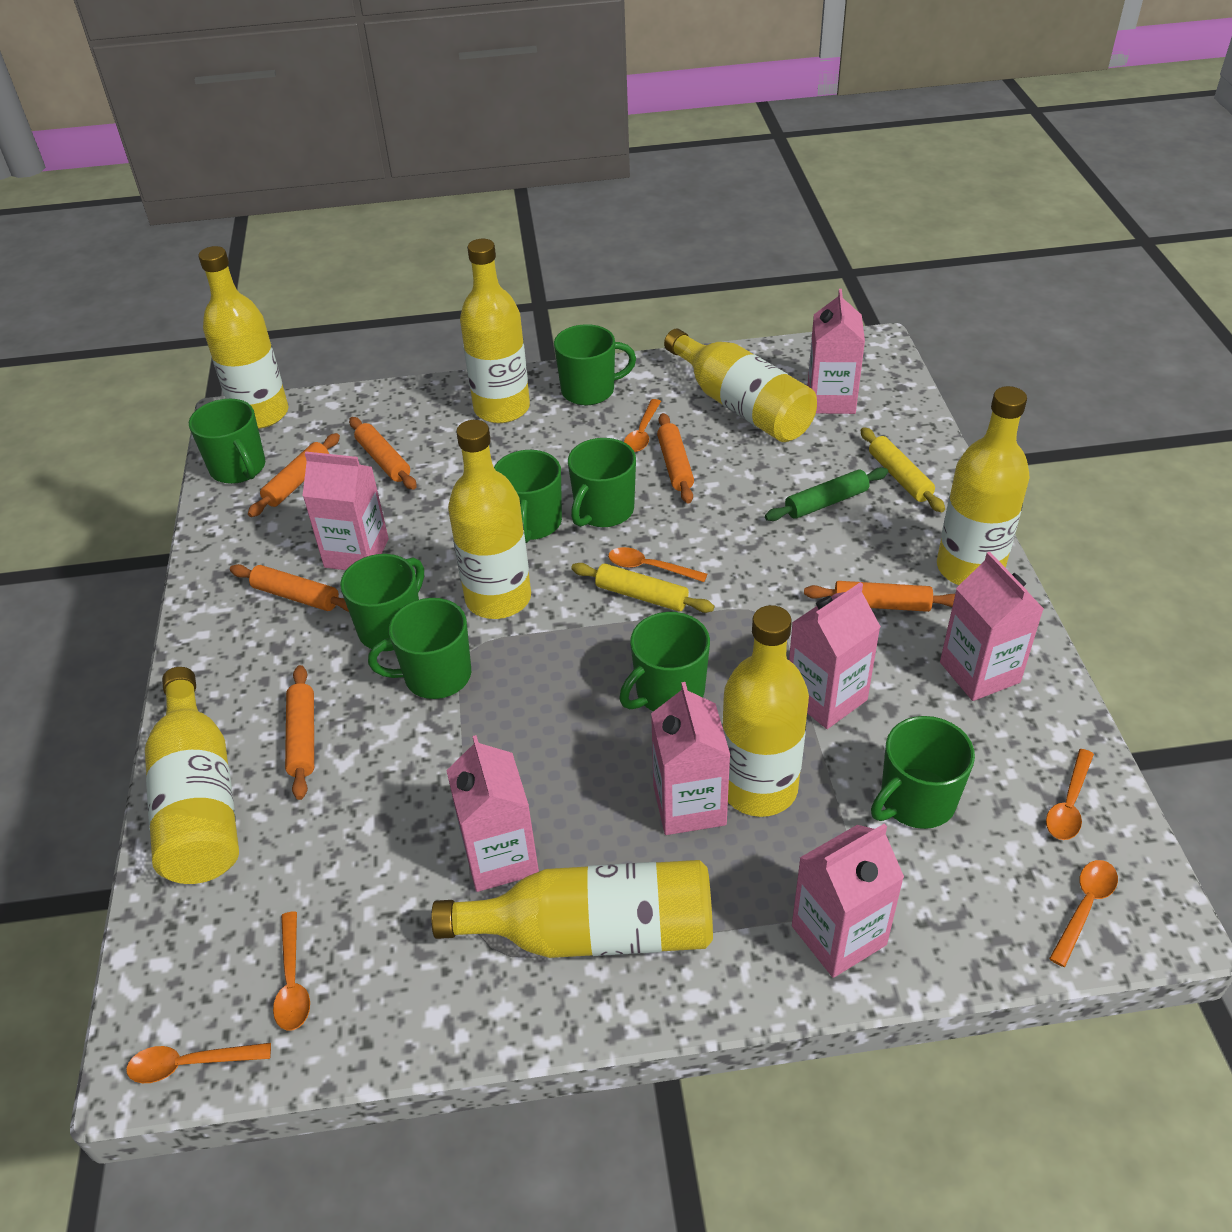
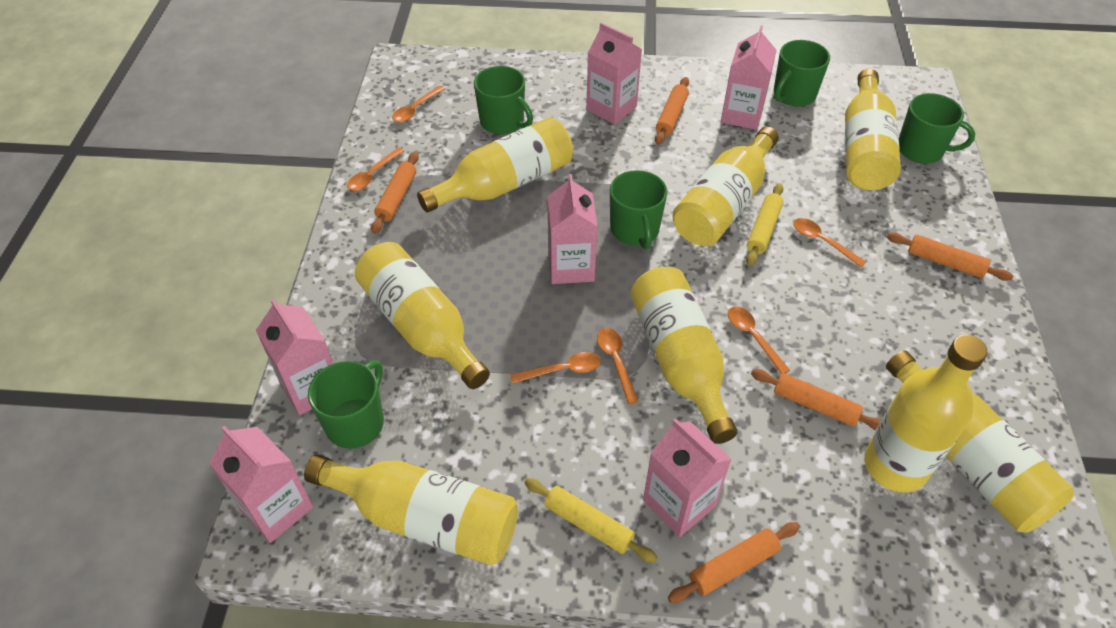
green mug: [189,399,265,484] [340,554,424,651] [368,598,471,699] [494,450,562,543] [554,324,636,405] [568,438,636,527] [619,612,710,711] [871,716,975,829] = 8 -> [308,360,384,449] [474,66,533,134] [610,170,667,249] [774,40,830,107] [899,93,975,164] = 5
green rolling pin: [765,467,888,521] = 1 -> none = 0
orange rolling pin: [230,564,349,612] [248,433,340,517] [285,665,314,800] [349,417,417,490] [657,413,694,503] [804,581,955,612] = 6 -> [371,152,419,233] [655,77,689,145] [668,522,800,603] [751,369,881,430] [887,232,1013,281] = 5
pink carton: [302,452,389,570] [446,735,539,892] [651,682,730,835] [789,582,881,729] [792,824,904,978] [807,289,865,414] [940,552,1044,701] = 7 -> [209,426,313,543] [256,298,333,415] [547,174,598,284] [586,22,642,125] [643,418,732,537] [721,26,777,130] = 6

